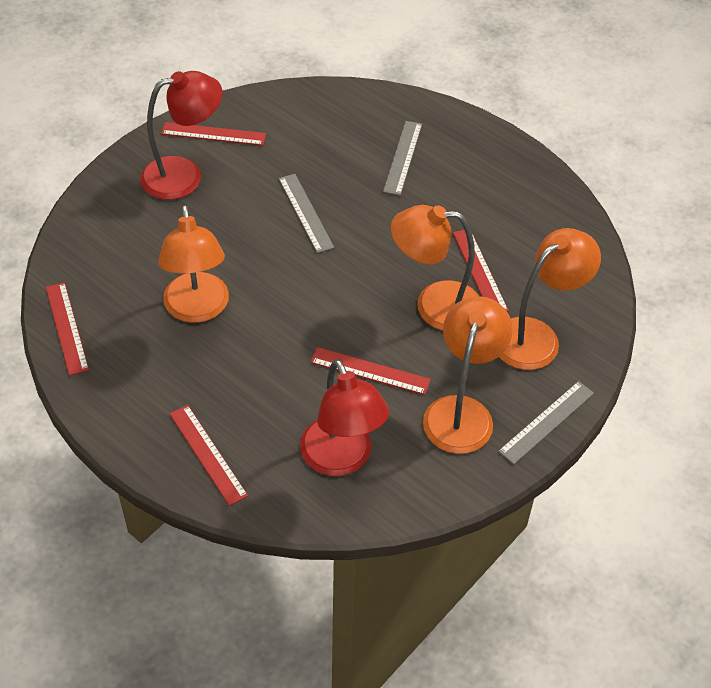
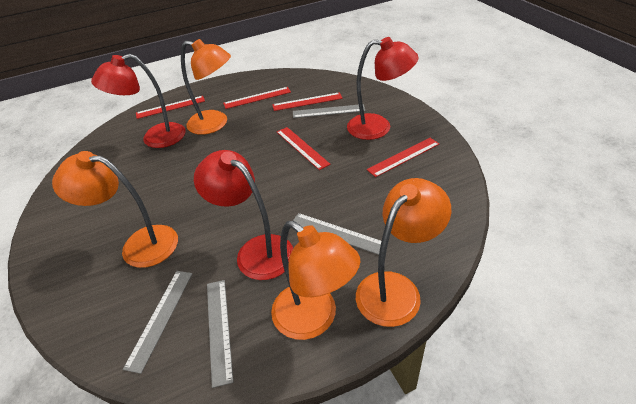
grey ruler: [279,174,334,253] [383,121,422,195] [498,381,594,464] = 3 -> [123,271,193,374] [207,280,233,388] [293,104,365,118] [293,213,381,255] = 4
red lamp: [140,71,222,200] [300,359,389,476] = 2 -> [91,54,186,148] [194,150,293,280] [347,37,418,140] = 3

